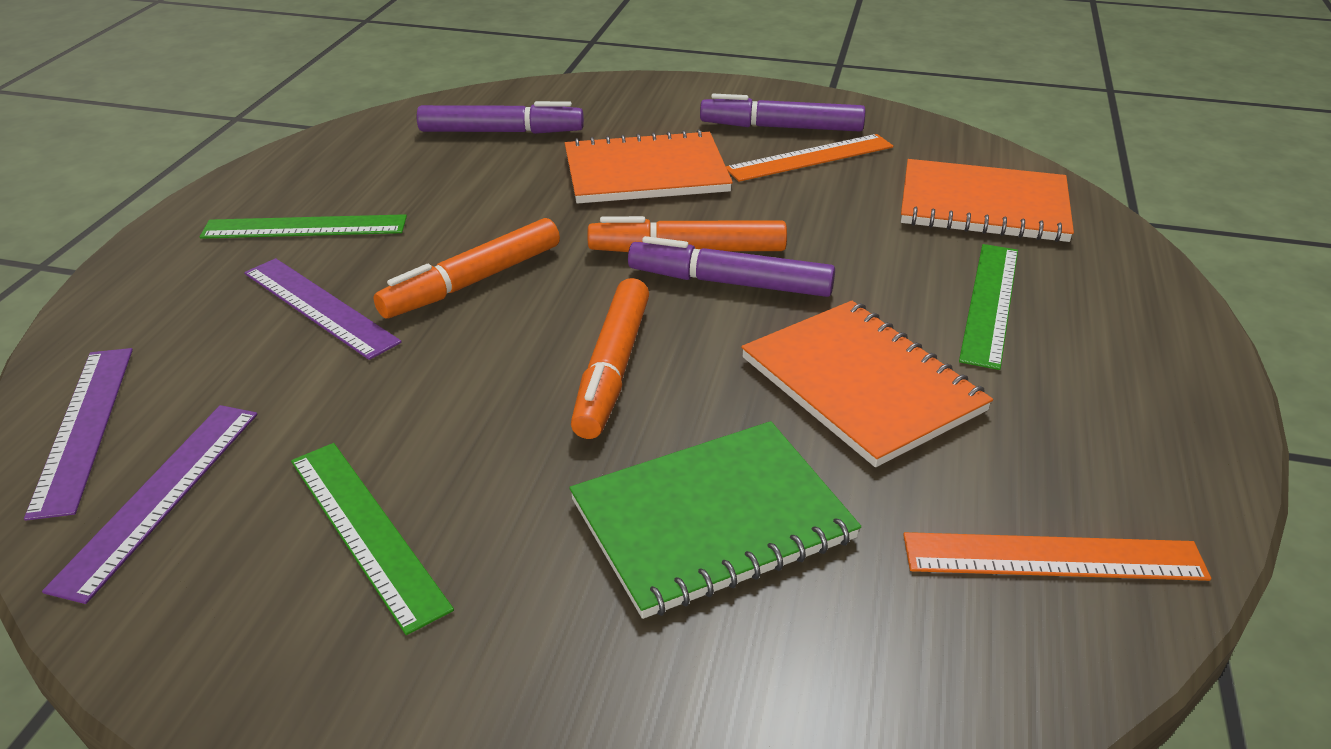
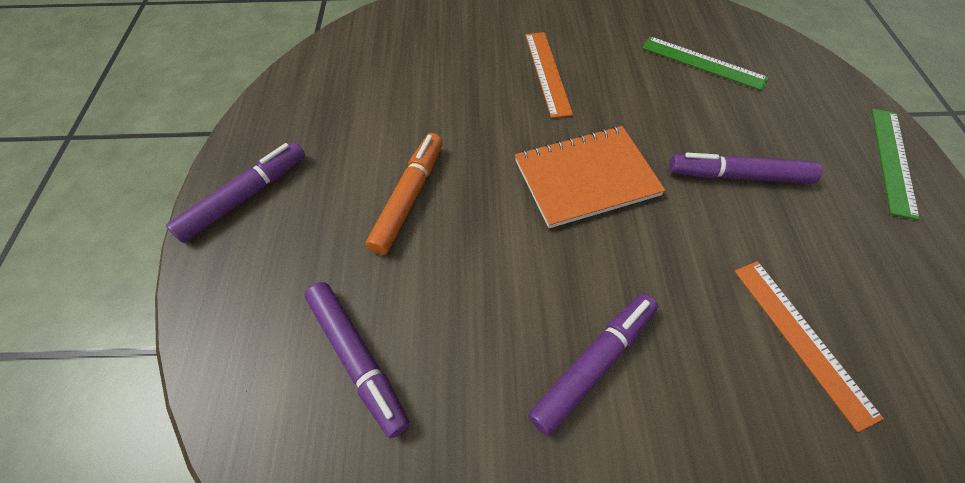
green notebook: [569,421,861,619] = 1 -> none = 0
green ruler: [200,214,407,239] [291,443,454,635] [959,244,1018,370] = 3 -> [642,36,769,91] [872,109,920,220] = 2
orange marker: [373,218,560,319] [571,278,649,439] [587,216,787,252] = 3 -> [366,133,443,255] = 1
orange notebook: [565,129,733,204] [741,301,993,467] [901,159,1074,242] = 3 -> [515,126,666,228] = 1
purple marker: [417,101,584,134] [628,236,835,297] [700,94,865,132] = 3 -> [166,142,305,242] [305,282,410,438] [528,294,658,436] [669,153,822,184] = 4
purple ruler: [24,348,133,521] [42,405,258,604] [244,258,402,360] = 3 -> none = 0

